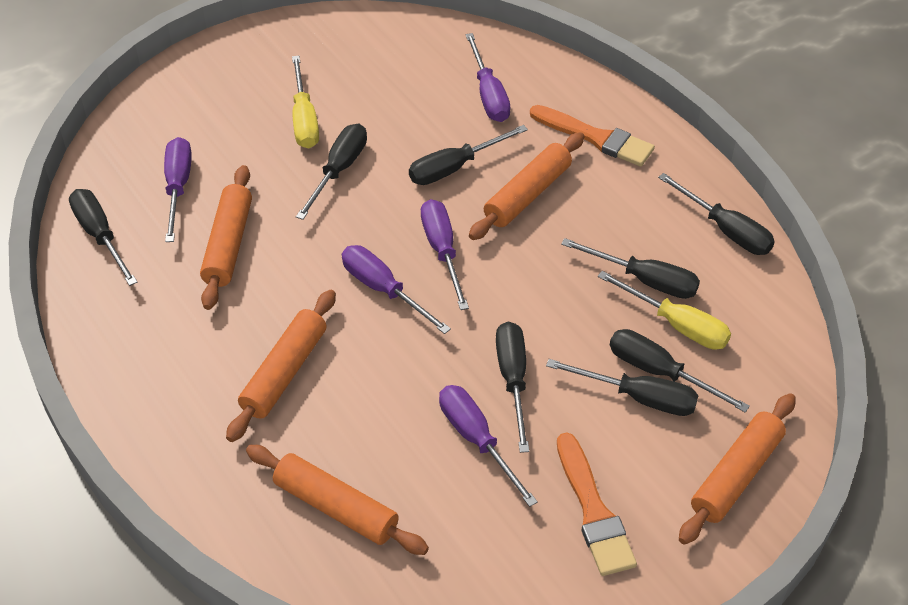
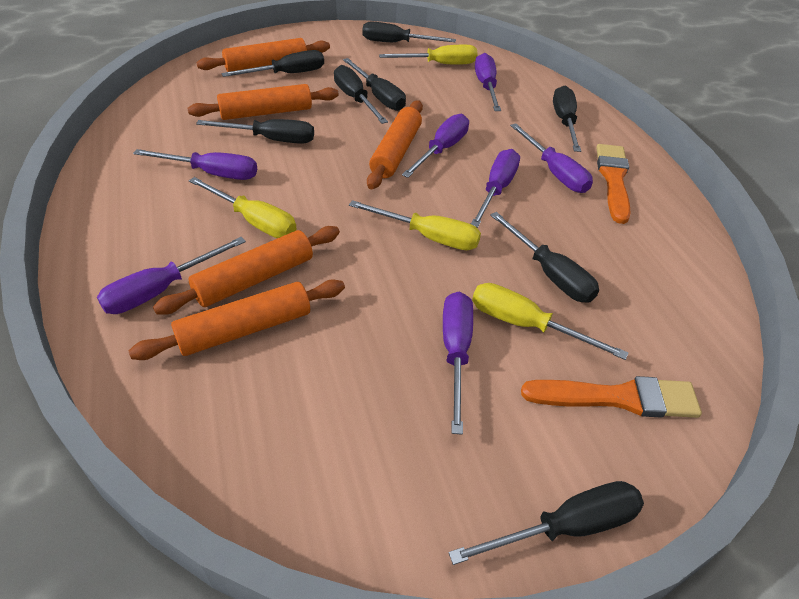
purple screwdriver: [164,137,192,242] [342,245,451,334] [421,199,469,310] [439,385,538,507] [465,33,510,122] = 5 -> [97,237,246,314] [133,149,257,180] [402,114,469,178] [443,292,473,435] [471,149,520,228] [475,53,501,111] [510,123,593,193] = 7
yellow screwdriver: [292,56,319,148] [598,271,731,350] = 2 -> [189,177,297,238] [349,200,481,250] [379,45,478,65] [472,283,628,360] = 4

